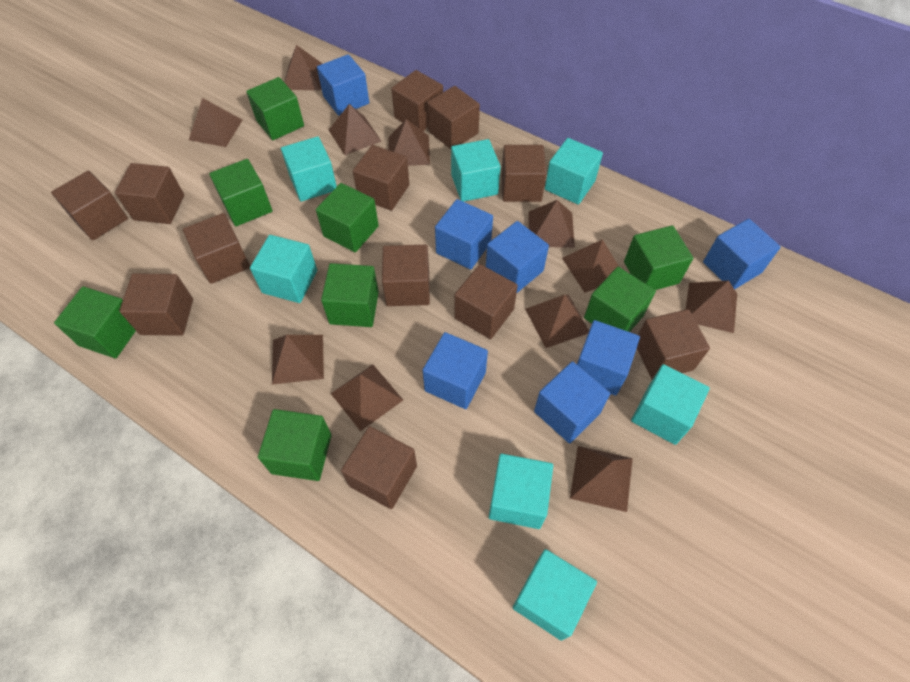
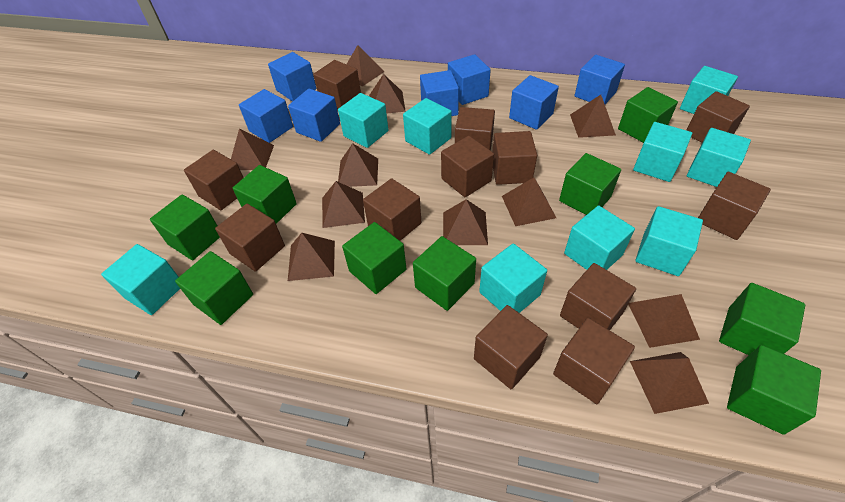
green cube: [54,286,136,358] [209,159,272,226] [246,77,304,140] [258,409,332,481] [316,183,379,252] [321,263,379,327] [584,267,656,332] [624,225,693,290] = 8 -> [150,195,220,260] [175,251,253,325] [233,165,297,224] [342,222,406,294] [413,236,476,311] [559,153,621,215] [618,87,678,143] [719,283,805,355] [727,345,821,435] = 9
turquoise cube: [250,235,317,303] [281,136,337,201] [451,139,501,202] [489,454,553,529] [513,549,597,641] [545,138,603,205] [631,364,710,445] = 7 -> [101,244,180,315] [338,93,388,148] [403,98,452,155] [479,243,547,313] [564,206,635,270] [633,122,692,182] [635,206,703,276] [680,66,738,114] [687,128,751,187] = 9

